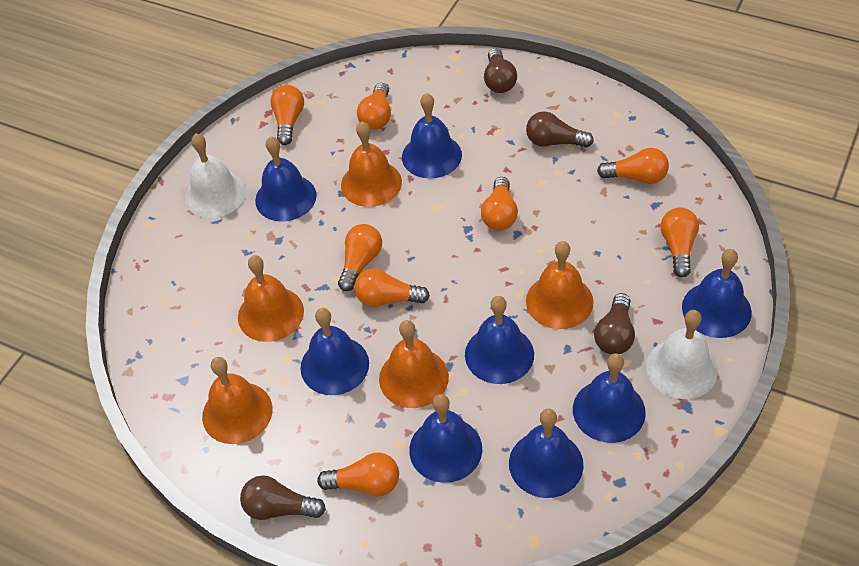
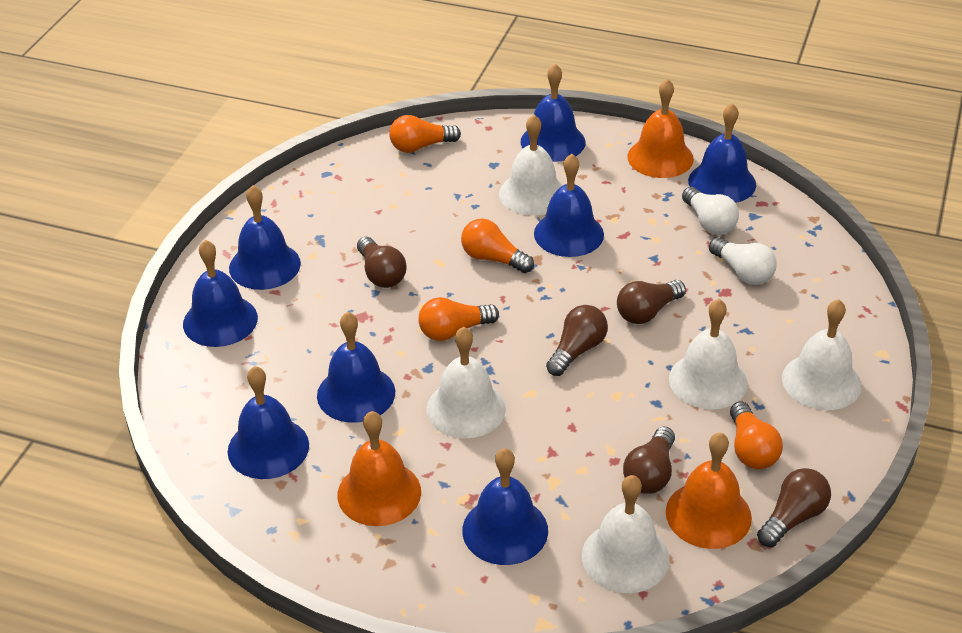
brown light bulb: [240,476,326,520] [484,48,517,93] [526,111,594,148] [594,293,635,355] = 4 -> [357,237,407,288] [546,305,608,376] [617,280,686,324] [623,426,675,494] [757,468,831,547] = 5
orange bell: [202,357,272,444] [238,255,304,342] [341,122,402,207] [379,320,449,408] [526,241,594,329] = 5 -> [337,411,421,526] [627,79,694,178] [666,432,752,549] = 3
orange light bulb: [270,85,304,145] [317,452,399,497] [338,224,382,291] [354,268,430,307] [357,83,391,130] [481,177,518,230] [597,148,669,184] [661,208,699,277] = 8 -> [389,115,461,153] [418,297,499,341] [461,218,534,273] [730,401,783,469] = 4
white bell: [185,134,246,218] [646,310,718,399] = 2 -> [426,327,506,438] [499,115,563,215] [582,475,669,593] [669,299,748,410] [782,299,861,410] = 5
white light bulb: none = 0 -> [682,187,739,235] [709,237,777,285] = 2

